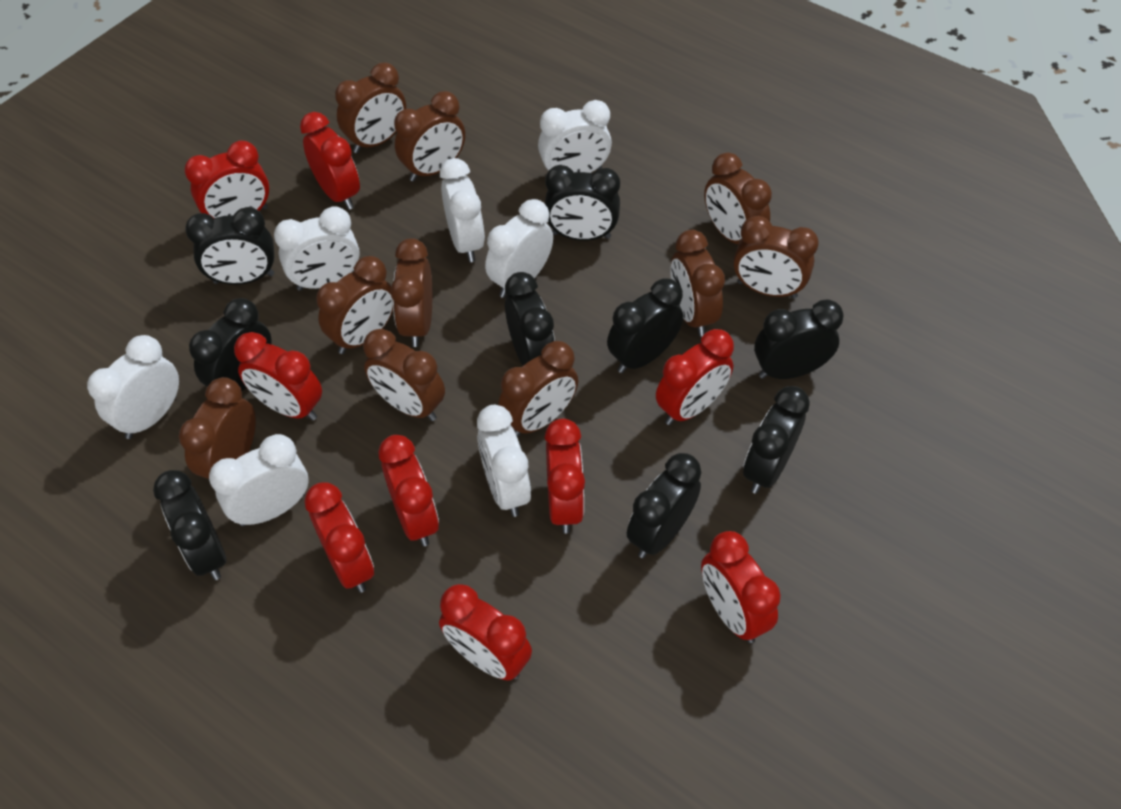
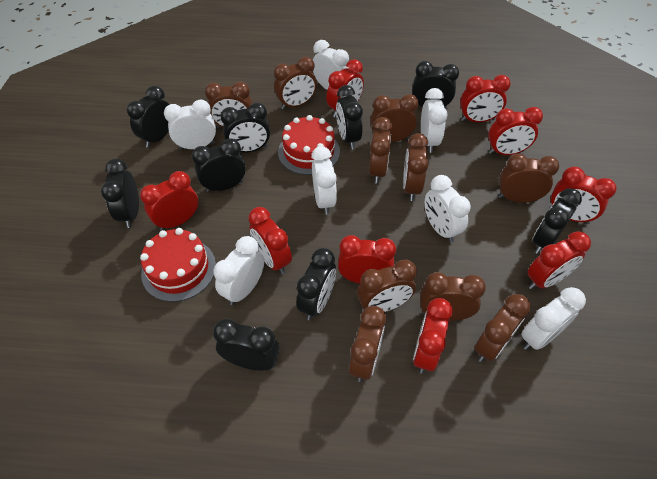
red cake: none = 0 -> [140,228,216,302] [278,115,340,175] = 2

